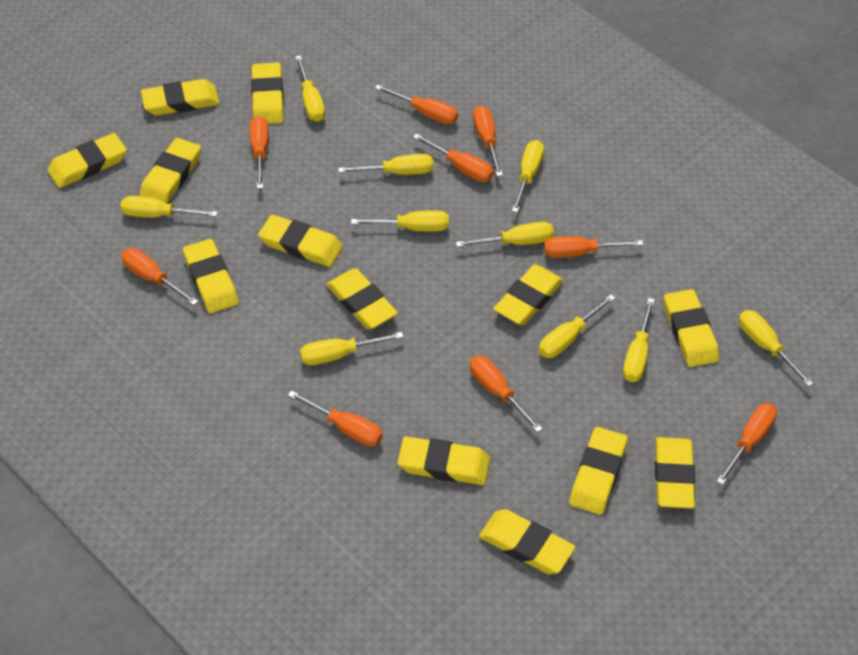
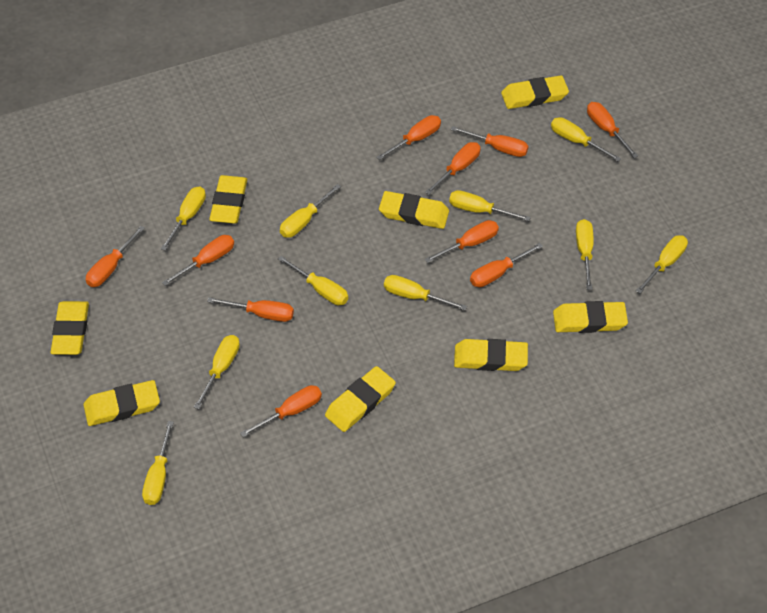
orange screwdriver: [121,248,198,305] [250,116,269,189] [288,390,383,446] [375,85,458,124] [413,134,494,182] [470,356,543,433] [473,105,503,177] [544,236,643,258] [717,403,777,485] = 9 -> [86,226,145,287] [162,235,234,286] [207,297,294,322] [240,385,322,437] [376,115,441,160] [425,142,481,195] [425,220,499,263] [451,126,528,157] [470,243,543,287] [587,102,638,158] = 10
yellow eraser: [48,133,127,188] [140,138,201,204] [141,79,219,116] [183,239,239,313] [251,63,284,124] [258,215,343,267] [326,268,398,329] [398,436,490,485] [479,509,575,574] [493,264,564,325] [569,427,628,515] [655,437,696,509] [664,289,719,367] = 13 -> [51,301,89,355] [83,380,160,426] [209,175,247,224] [325,366,396,432] [379,191,449,229] [454,339,528,371] [501,75,569,109] [553,301,628,333] = 8

